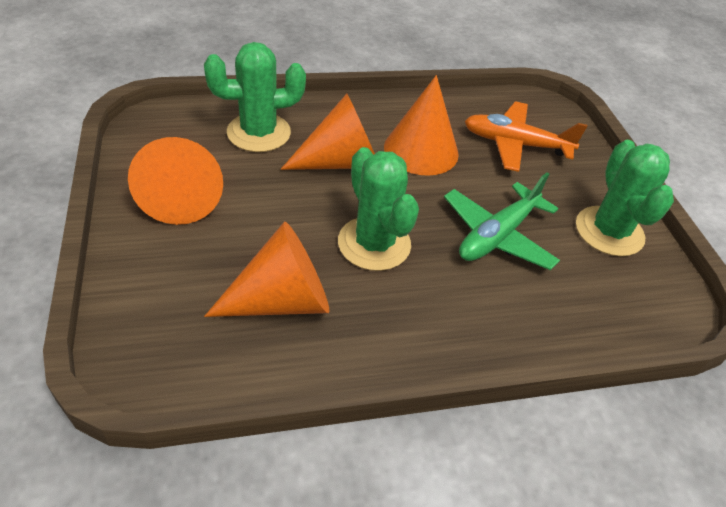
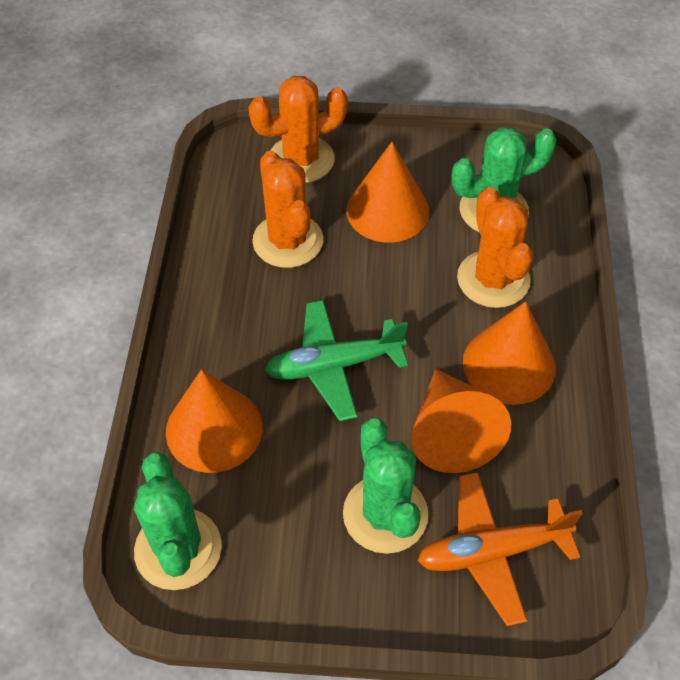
orange cactus: none = 0 -> [249,76,348,183] [252,151,323,268] [457,187,533,308] = 3

